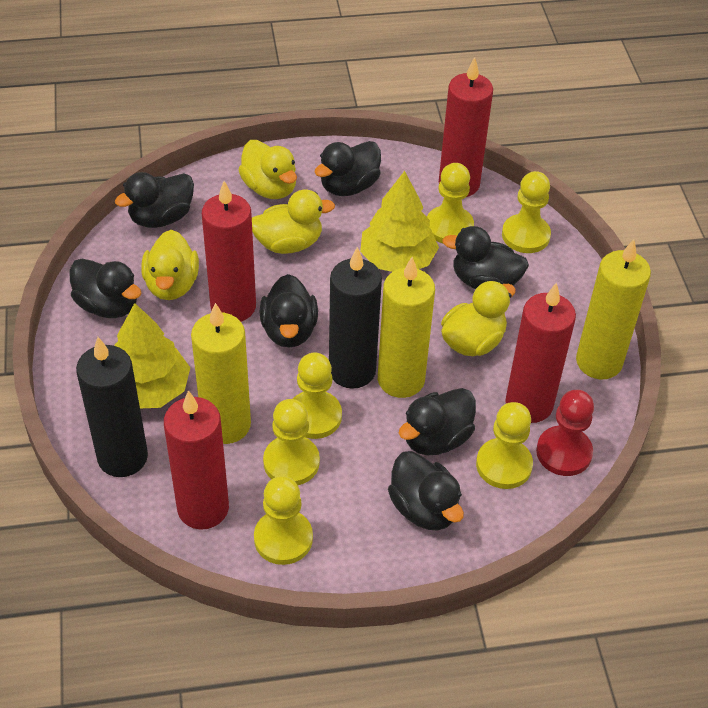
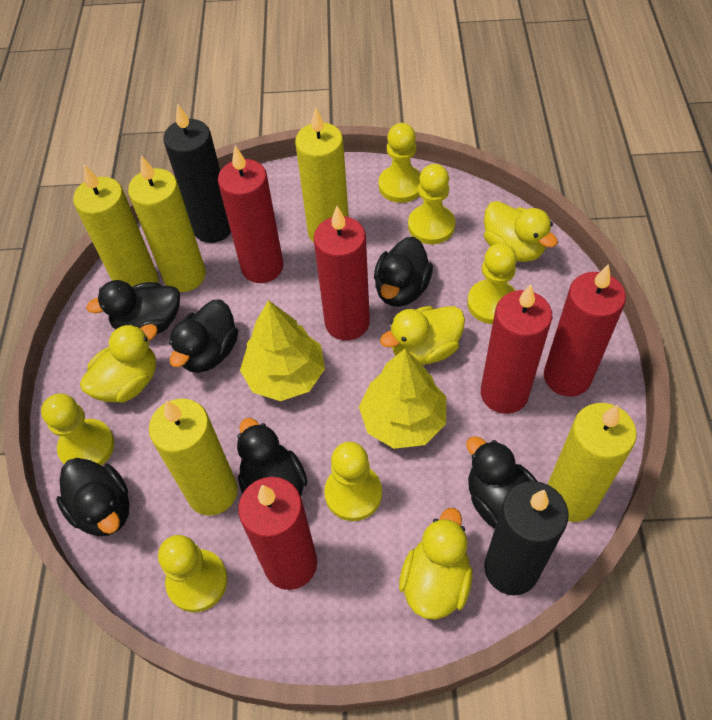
black duck: [70,259,141,318] [115,172,194,228] [260,274,318,348] [315,141,381,196] [388,451,464,531] [399,388,476,455] [442,226,529,289] = 7 -> [56,458,130,536] [86,280,180,334] [169,299,238,373] [237,418,307,496] [374,237,433,307] [467,436,538,528] = 6
red candle: [164,390,229,530] [202,181,256,322] [439,57,493,197] [505,282,576,423] = 4 -> [218,146,284,283] [238,477,317,590] [314,206,370,340] [481,284,552,414] [544,264,626,397] = 5
red pawn: [536,390,594,476] = 1 -> none = 0
yellow candle: [191,303,251,444] [378,257,435,398] [576,239,651,379] = 3 -> [73,165,159,287] [128,156,206,292] [149,399,238,515] [295,107,349,242] [547,403,637,522] = 5

